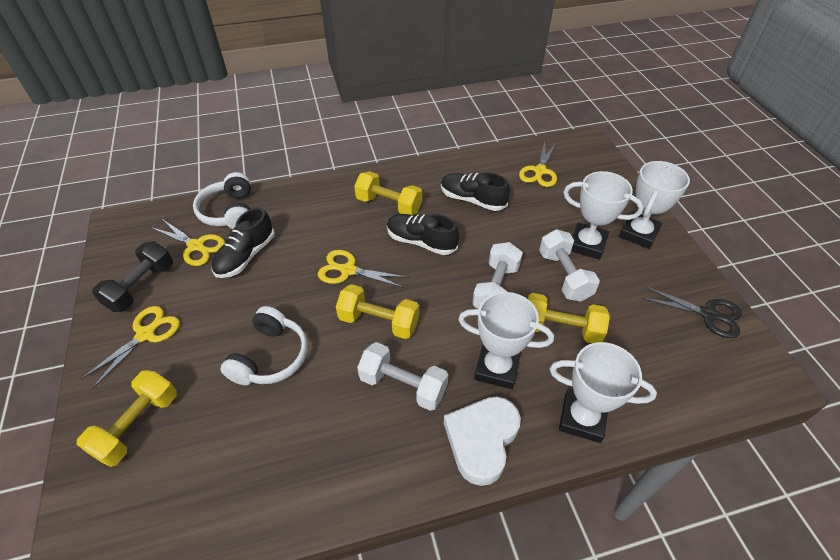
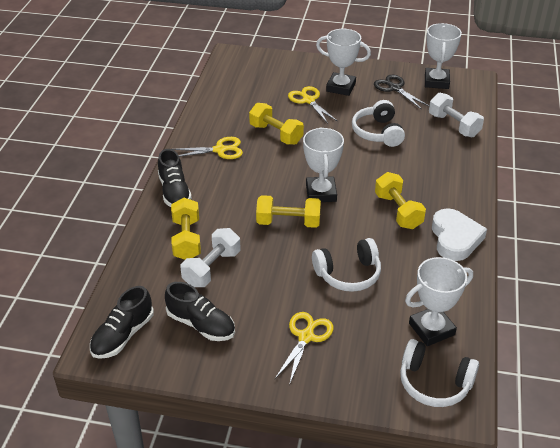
black dumbbell: [92,241,173,312] = 1 -> none = 0
white dumbbell: [357,342,448,411] [472,242,523,309] [539,229,600,302] = 3 -> [181,228,241,287] [429,93,484,137] = 2
white headphones: [193,172,251,229] [220,306,308,385] = 2 -> [312,238,381,292] [352,100,405,147] [400,339,479,407] = 3
yellow scissors: [81,306,180,388] [151,219,225,266] [318,250,409,288] [519,142,557,187] = 4 -> [172,137,243,159] [275,312,334,385] [288,86,337,124] = 3

